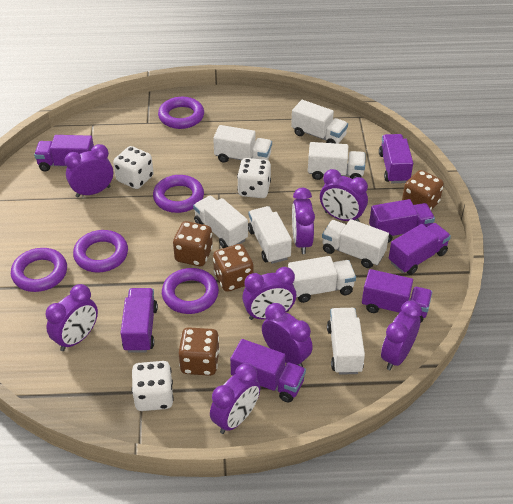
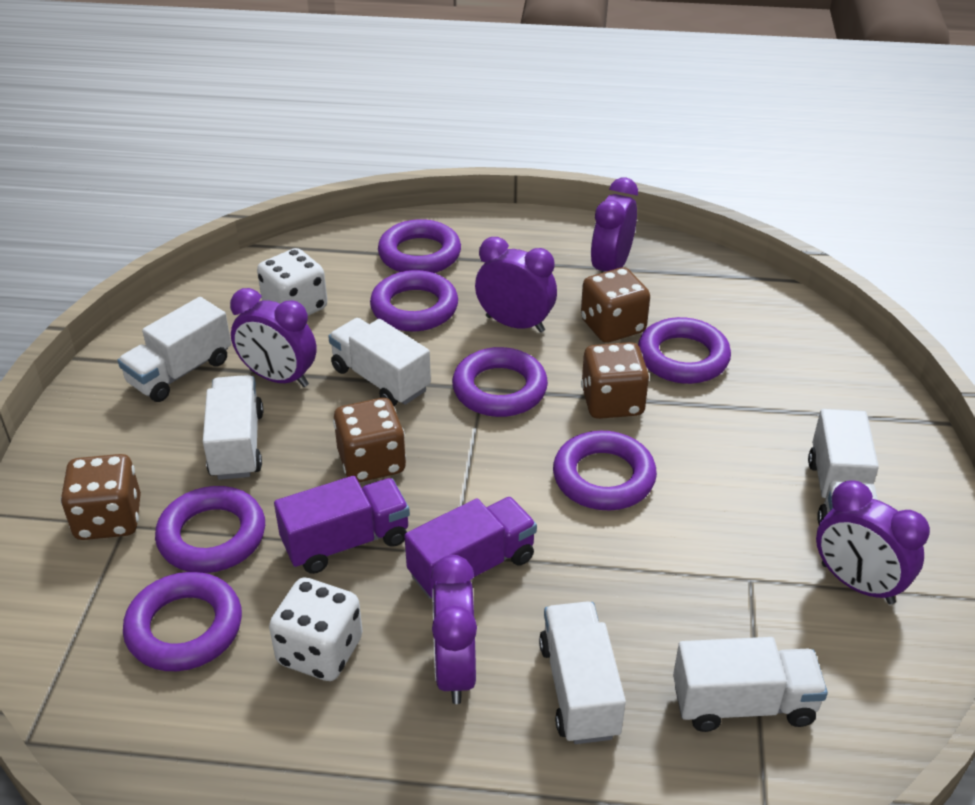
purple clock: [46,284,98,351] [64,144,113,197] [210,363,260,434] [242,267,296,320] [262,303,313,367] [292,188,315,254] [320,169,368,222] [381,300,422,370] = 8 -> [230,288,317,387] [431,555,477,704] [475,237,557,333] [591,178,638,273] [816,480,930,605] = 5
purple ring: [11,248,67,292] [73,230,128,272] [153,175,204,213] [158,97,204,129] [162,268,219,314] = 5 -> [123,572,242,671] [155,486,265,573] [370,270,458,331] [378,219,461,273] [452,347,548,417] [553,431,657,510] [638,317,731,384] = 7
purple truck: [34,135,94,171] [121,288,158,352] [230,339,306,402] [362,269,432,323] [369,199,435,243] [379,134,413,183] [389,223,451,275] = 7 -> [274,476,410,574] [405,497,537,599] = 2
white dice: [113,146,154,189] [132,361,174,411] [237,158,271,198] = 3 -> [257,248,327,316] [269,577,362,681] = 2
white truck: [193,196,248,248] [213,125,272,163] [248,206,292,264] [288,256,356,303] [291,100,348,144] [308,142,365,180] [322,219,389,268] [327,308,365,375] = 8 -> [118,297,231,402] [203,375,263,480] [328,318,431,406] [539,601,626,744] [673,637,828,732] [808,409,879,524] = 6

